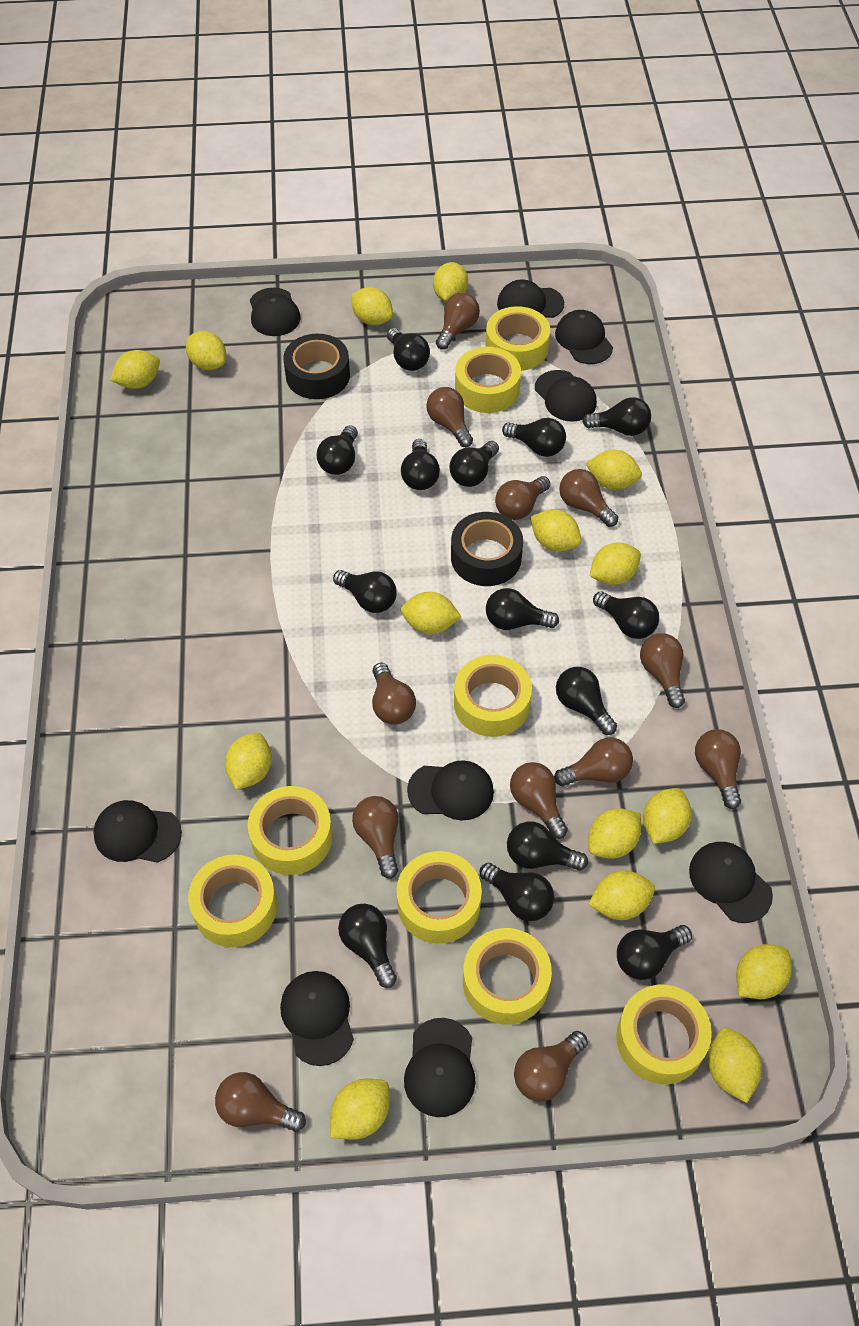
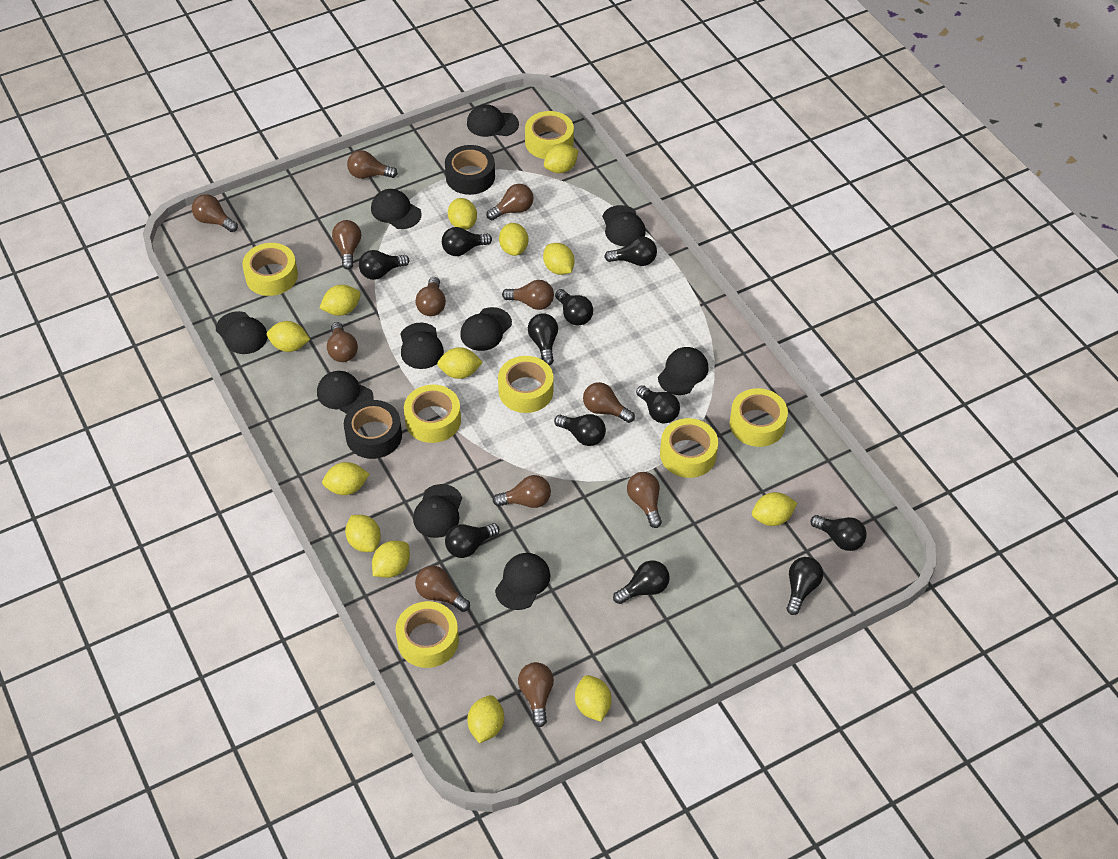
black cap: [93,800,182,863] [250,288,301,336] [280,971,354,1066] [404,1018,476,1117] [407,760,494,821] [497,279,564,318] [535,370,597,422] [555,310,613,364] [689,842,773,923] = 9 -> [216,311,268,354] [317,371,374,414] [371,189,422,229] [400,323,444,369] [413,484,462,538] [460,307,512,351] [467,104,519,137] [495,553,550,610] [602,205,646,246] [658,347,709,395] = 10
black light bulb: [317,425,358,475] [333,570,397,613] [338,904,397,988] [387,328,430,371] [401,439,440,490] [450,441,499,487] [480,863,554,921] [486,588,559,630] [502,418,566,457] [507,822,588,871] [556,667,617,735] [582,397,651,436] [593,591,659,639] [617,925,692,980] = 14 -> [359,250,410,280] [442,227,492,256] [445,523,500,558] [528,313,558,365] [554,414,606,446] [555,289,593,326] [604,237,657,266] [613,560,670,604] [636,385,680,423] [786,557,823,615] [810,515,867,551] = 11
yellow lemon: [110,350,160,389] [186,331,226,370] [225,733,272,790] [330,1079,390,1140] [351,287,393,325] [401,592,462,634] [433,262,468,302] [530,509,581,552] [586,450,642,490] [588,808,641,859] [588,871,655,920] [590,542,641,585] [643,788,692,844] [708,1028,762,1103] [736,944,792,999] = 15 -> [267,321,310,352] [319,285,361,316] [322,462,370,495] [345,515,381,552] [372,541,410,578] [437,347,483,379] [448,198,477,230] [467,695,504,743] [499,223,528,256] [543,243,575,275] [544,144,579,173] [575,675,611,722] [752,492,797,526] = 13
yellow tape: [188,855,277,947] [248,786,333,875] [396,851,482,944] [454,655,532,737] [455,347,521,413] [463,928,552,1025] [485,306,550,371] [616,985,712,1084] = 8 -> [242,243,298,296] [396,601,459,668] [404,385,461,443] [498,356,553,413] [525,111,574,159] [660,418,718,478] [729,388,788,447] = 7

